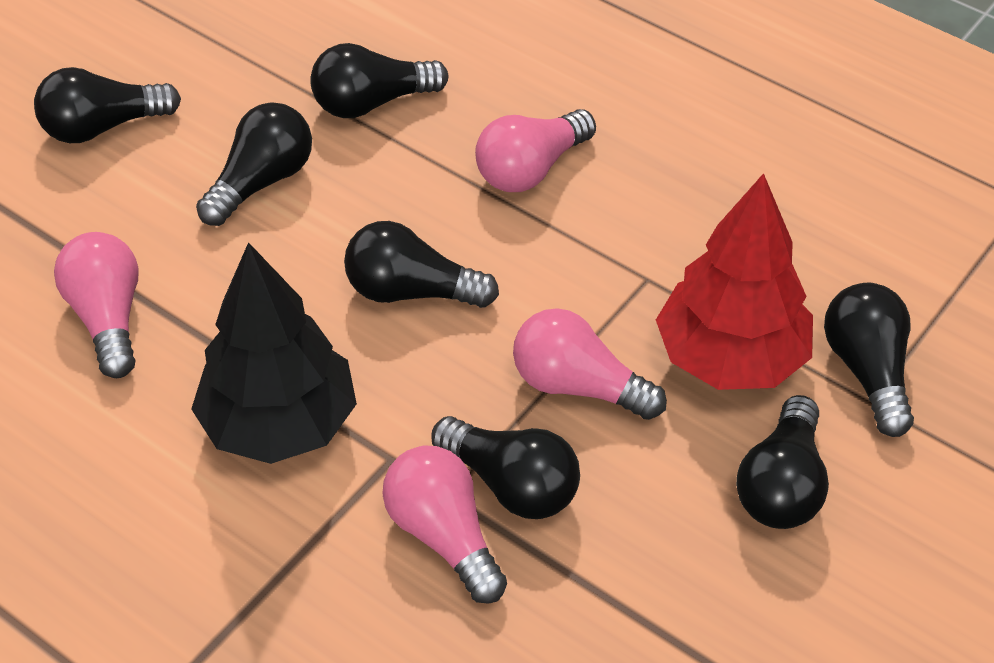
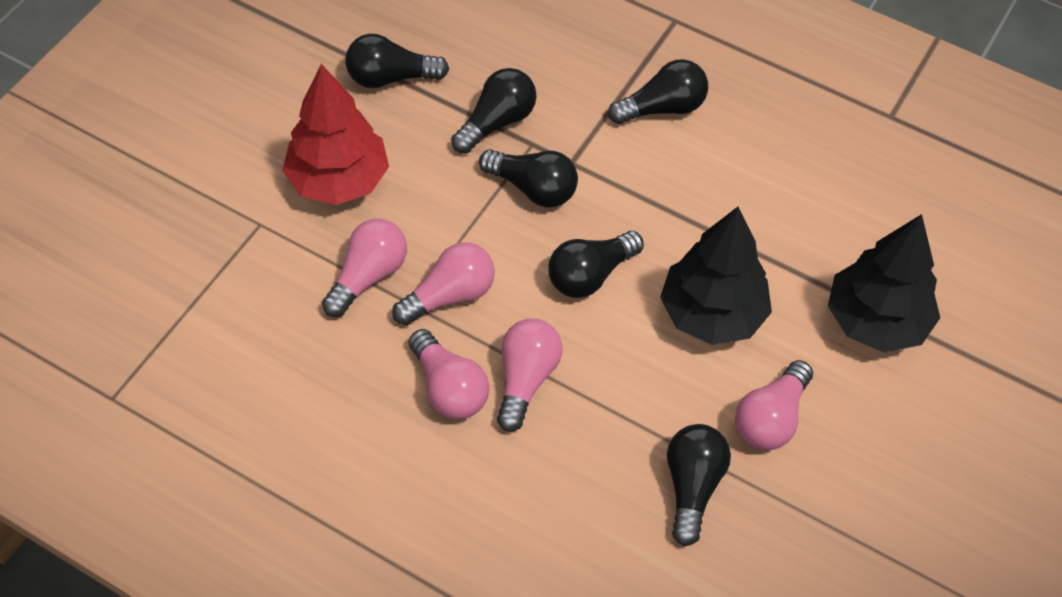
black light bulb: [34,67,181,143] [196,102,312,226] [310,43,449,118] [344,221,499,308] [431,416,580,519] [736,395,829,529] [824,283,914,437] = 7 -> [346,34,449,88] [451,68,537,154] [479,149,578,207] [549,231,644,298] [608,59,708,124] [667,424,731,546] = 6
black tree: [191,242,357,464] = 1 -> [660,207,772,345] [828,214,940,353] = 2
pink light bulb: [54,232,138,378] [383,446,507,604] [475,109,596,192] [513,308,667,420] = 4 -> [322,219,407,317] [392,242,495,325] [409,329,489,419] [497,319,563,432] [735,360,813,450] = 5

